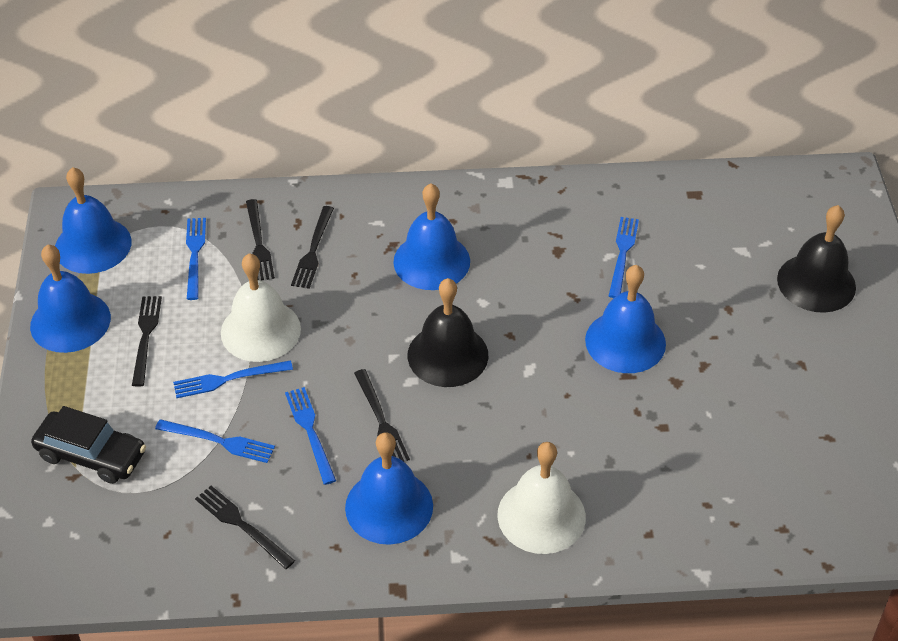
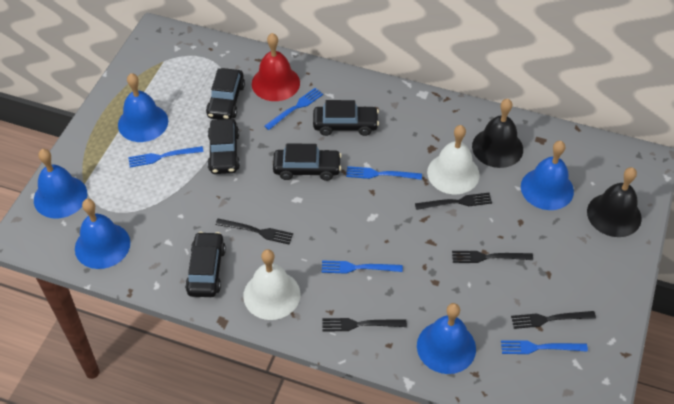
black car: [31,406,146,484] = 1 -> [185,231,226,297] [206,68,245,119] [207,119,240,174] [273,143,342,181] [313,100,379,136] = 5
red bell: none = 0 -> [252,33,300,101] = 1

